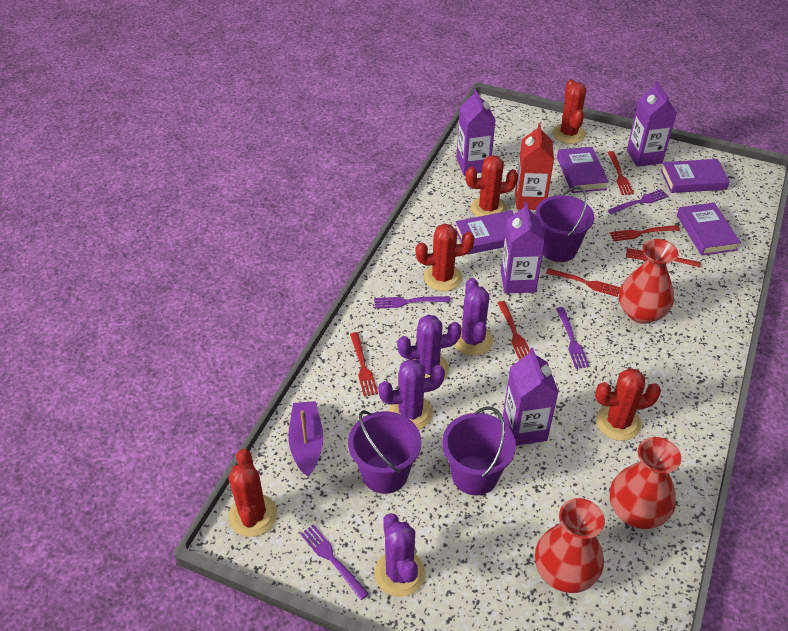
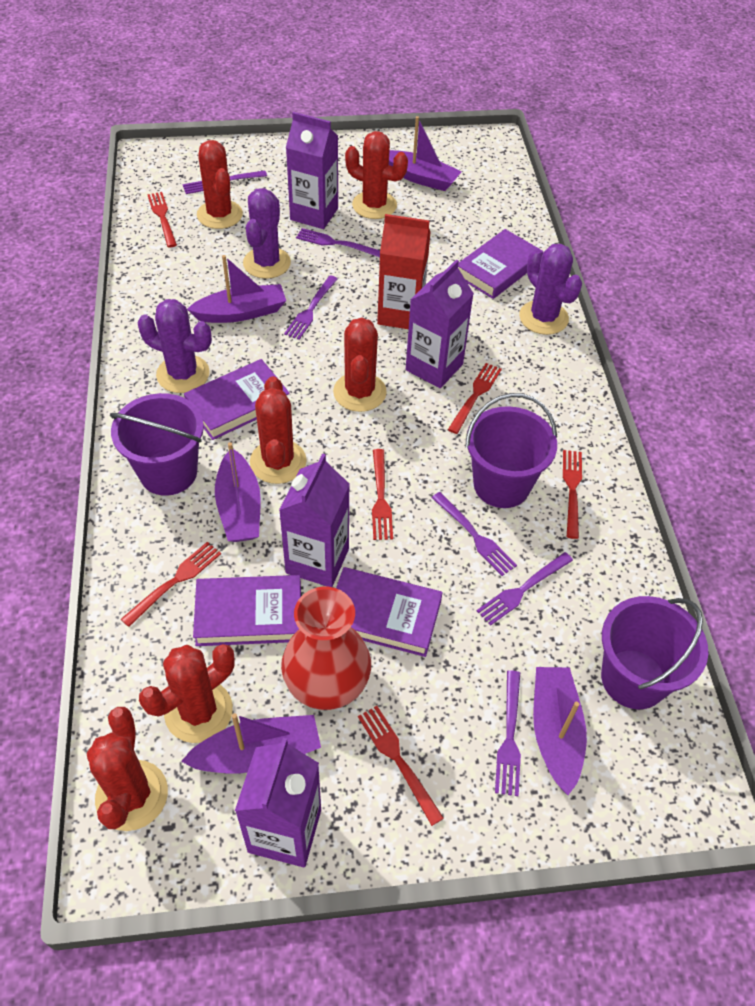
purple boat: [288,401,323,477] = 1 -> [181,713,321,773] [187,255,286,323] [215,442,261,542] [389,116,462,191] [533,667,587,795] = 5
purple cactus: [374,513,425,597] [378,359,445,430] [397,315,462,379] [454,278,493,356] = 4 -> [137,299,212,393] [243,188,291,279] [519,244,582,335] = 3
purple fork: [300,524,369,600] [374,296,450,309] [556,307,590,369] [608,189,668,215] = 4 -> [182,171,267,194] [284,276,338,340] [296,228,380,257] [432,492,517,576] [477,552,573,626] [495,670,521,796] = 6
red cactus: [228,449,277,537] [416,223,475,291] [465,155,518,217] [552,79,586,144] [595,368,661,441] = 5 -> [87,707,168,831] [139,644,235,743] [197,140,243,229] [250,376,307,484] [333,318,387,412] [345,131,408,219] = 6
red vase: [535,498,605,593] [610,437,681,529] [619,239,678,324] = 3 -> [281,587,371,710] = 1

